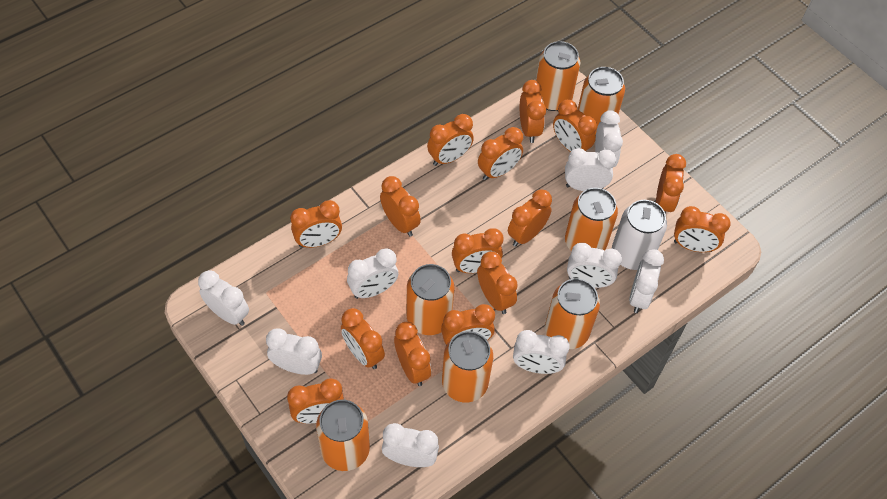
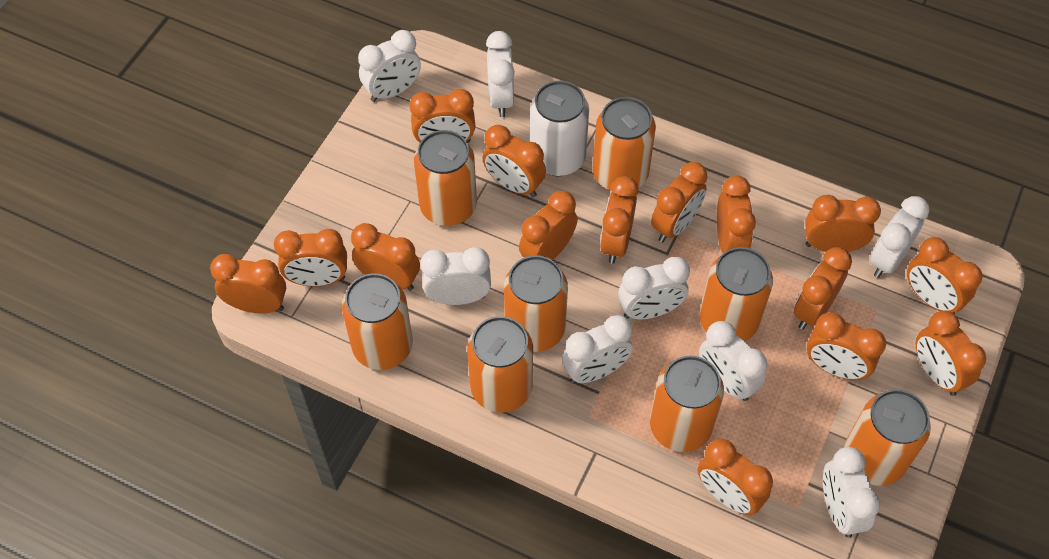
orange can: [316,400,370,471] [406,264,455,335] [442,331,493,403] [536,41,580,111] [545,279,600,349] [565,188,618,251] [578,67,625,134] = 7 -> [342,273,413,370] [414,130,477,226] [467,316,533,413] [504,255,568,352] [593,97,656,191] [650,355,724,452] [700,247,773,341] [844,389,931,486] = 8
white clock: [198,270,249,326] [266,328,322,375] [347,248,398,299] [382,423,439,467] [513,330,570,374] [565,148,617,191] [567,243,622,288] [595,110,623,167] [629,249,664,313] = 9 -> [358,30,421,102] [420,247,491,305] [486,31,515,117] [562,315,633,383] [618,257,690,319] [699,321,767,401] [823,447,880,538] [870,196,929,278] = 8

